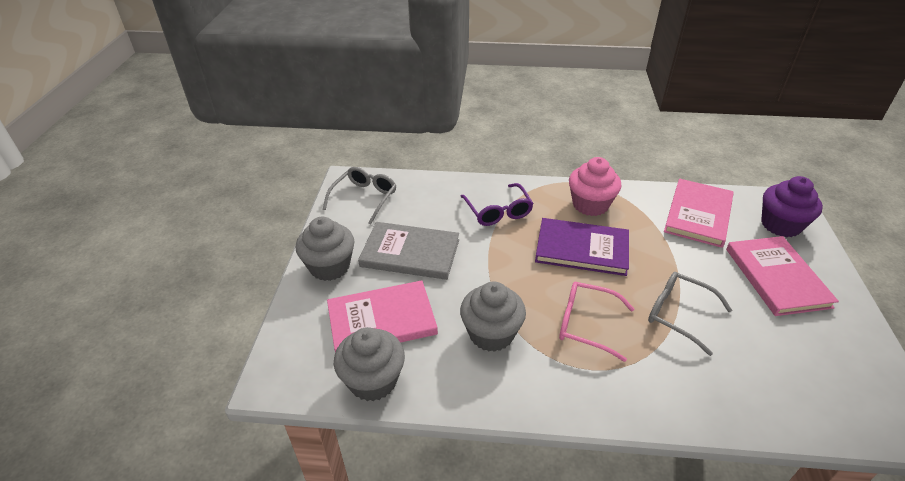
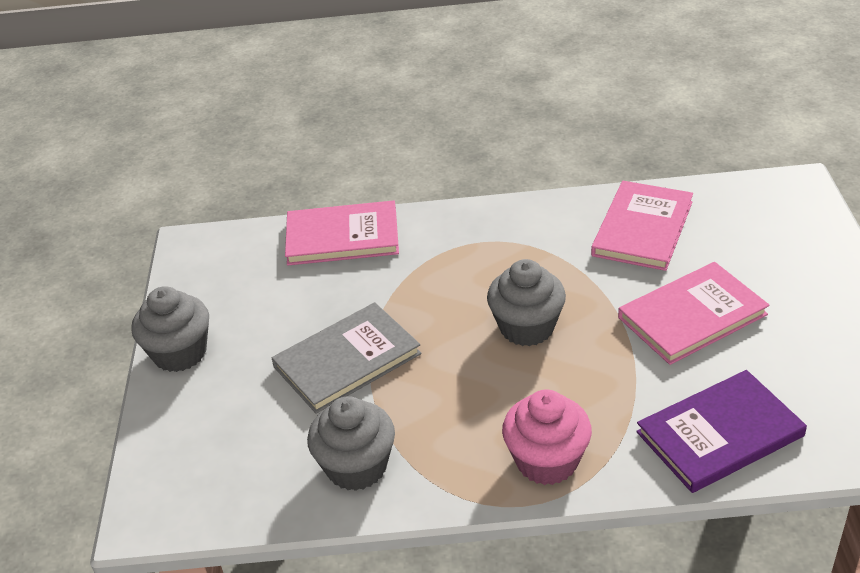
grey glasses: [323,167,396,225] [648,272,732,356] = 2 -> none = 0
pink glasses: [559,282,634,362] = 1 -> none = 0
purple cupcake: [761,176,823,237] = 1 -> none = 0
purple glasses: [460,183,534,226] = 1 -> none = 0

